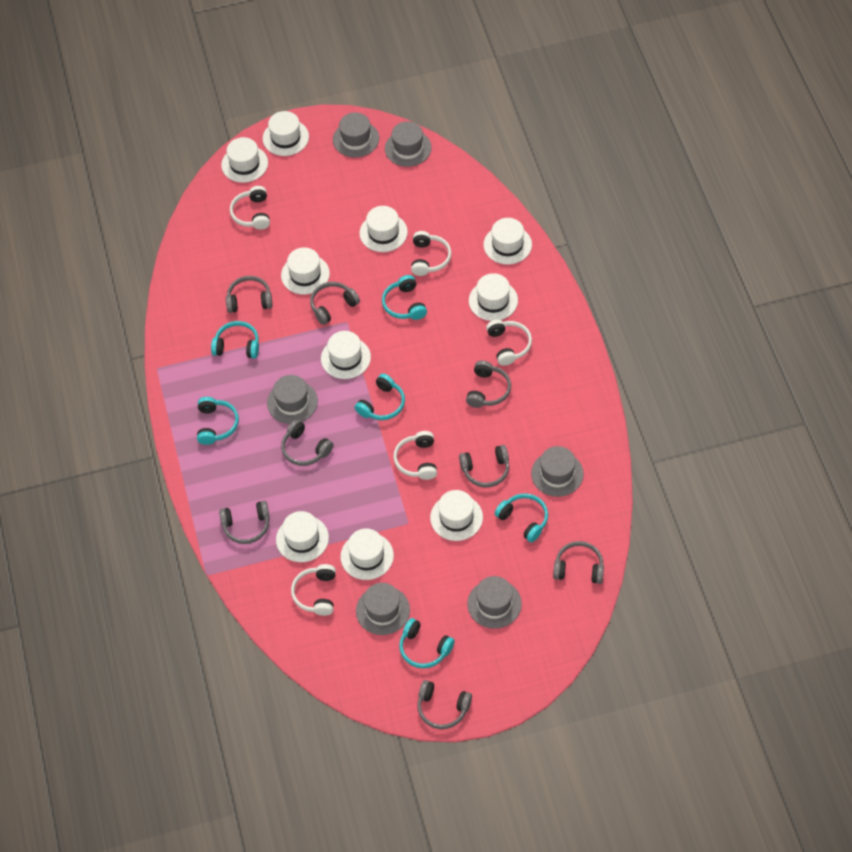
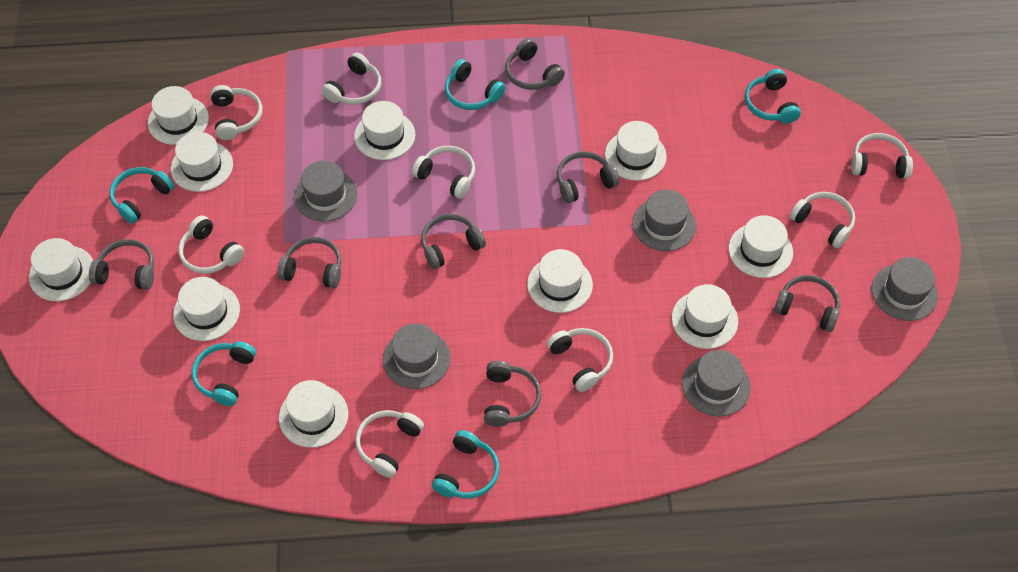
grey hat: [267,375,318,424] [333,112,379,157] [356,583,410,635] [385,121,432,167] [467,576,522,629] [531,446,584,497] = 6 -> [294,161,357,222] [383,323,450,389] [632,189,696,251] [682,350,751,416] [872,257,938,321] = 5
grey headphones: [219,501,270,544] [226,276,273,313] [281,419,333,466] [310,282,360,325] [417,680,472,729] [459,445,509,487] [466,360,511,408] [553,541,604,584] = 8 -> [89,239,154,290] [278,237,342,288] [421,214,486,269] [484,361,541,427] [505,38,565,90] [557,151,619,203] [774,275,840,332] = 7
turquoise headphones: [197,397,239,445] [211,321,259,359] [355,374,405,420] [382,275,427,320] [399,618,455,668] [495,493,548,542] = 6 -> [109,167,174,224] [192,341,256,406] [432,430,499,498] [445,59,505,110] [745,69,801,124] = 5
white headphones: [230,186,270,230] [291,564,336,616] [393,431,437,480] [411,231,452,276] [486,320,532,366] = 5 -> [178,216,244,274] [210,85,262,140] [322,53,381,105] [355,410,424,478] [412,145,475,199] [547,328,613,392] [790,192,855,248] [851,133,913,179] = 8

